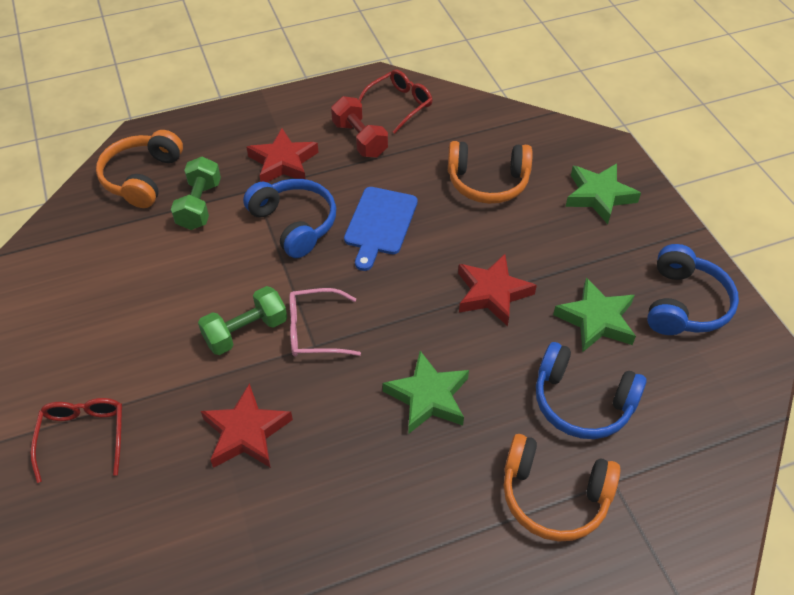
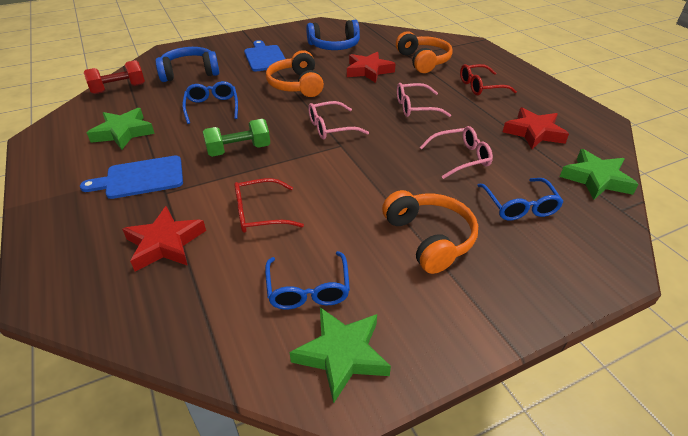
blue cutting board: [344,187,418,271] = 1 -> [80,156,183,199] [244,40,285,72] = 2
blue glasses: none = 0 -> [182,81,238,124] [265,251,350,310] [477,178,563,220] = 3
blue headphones: [243,179,336,258] [536,342,647,439] [647,244,739,335] = 3 -> [155,47,219,82] [306,20,360,50] = 2
green dumbbell: [171,157,221,230] [198,286,287,355] = 2 -> [203,119,270,157] = 1
pink glasses: [289,288,361,356] = 1 -> [308,101,369,140] [397,83,451,117] [420,126,493,179] = 3

